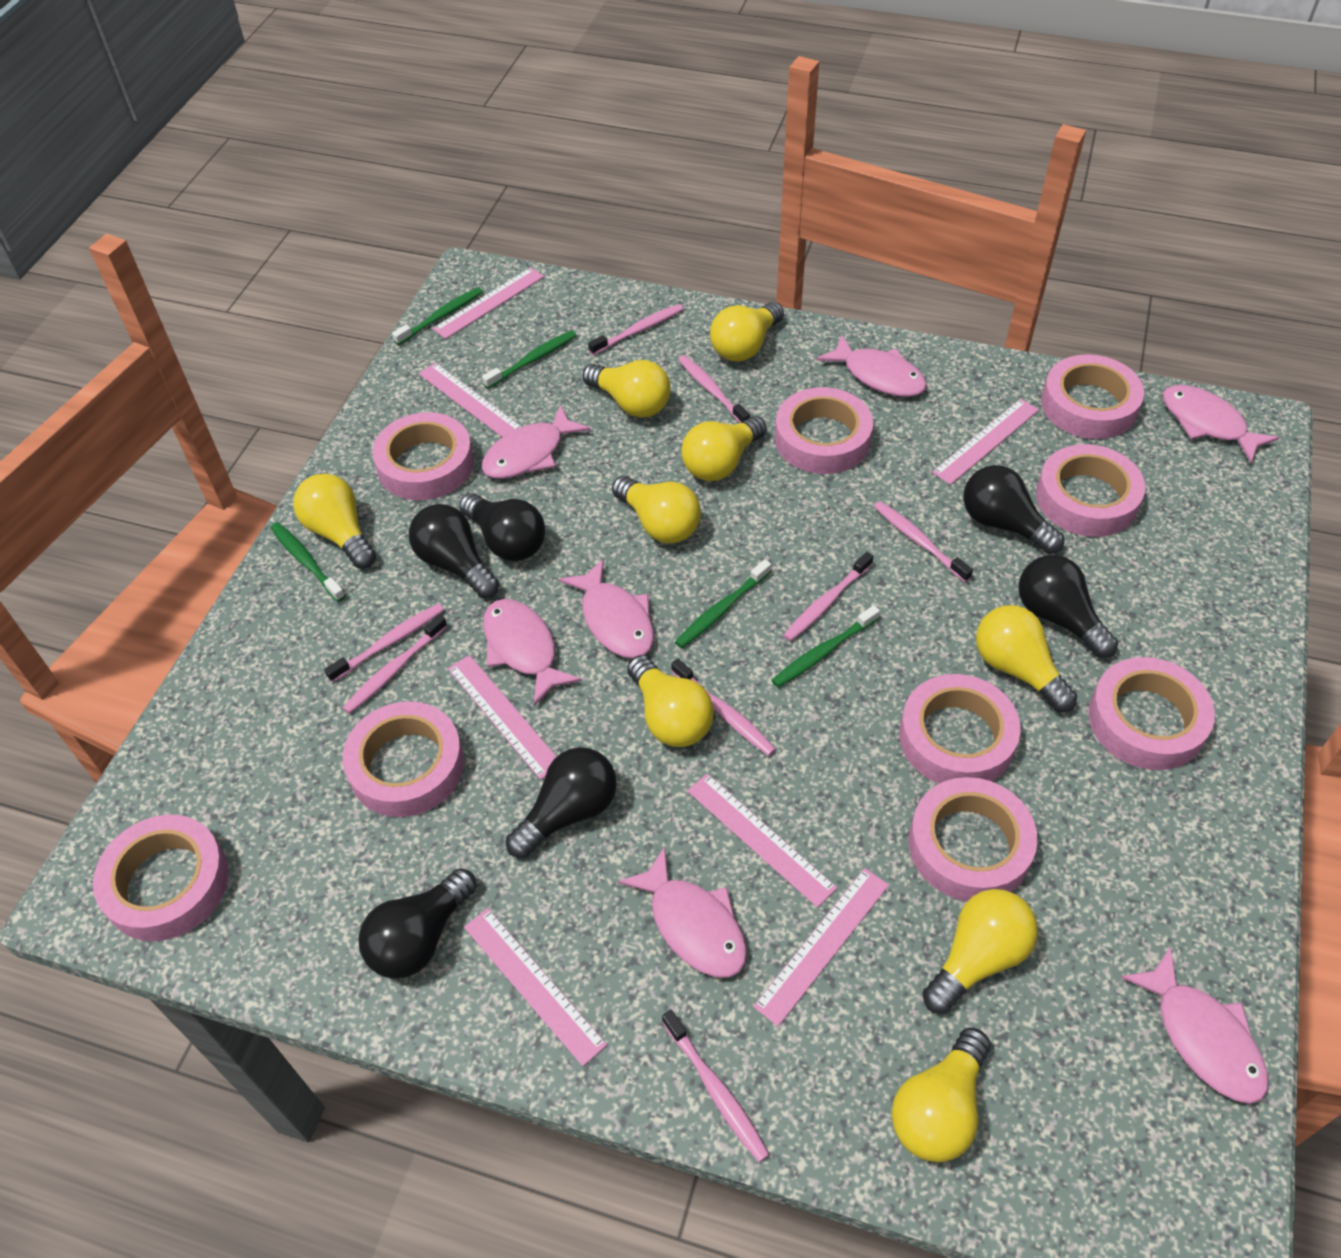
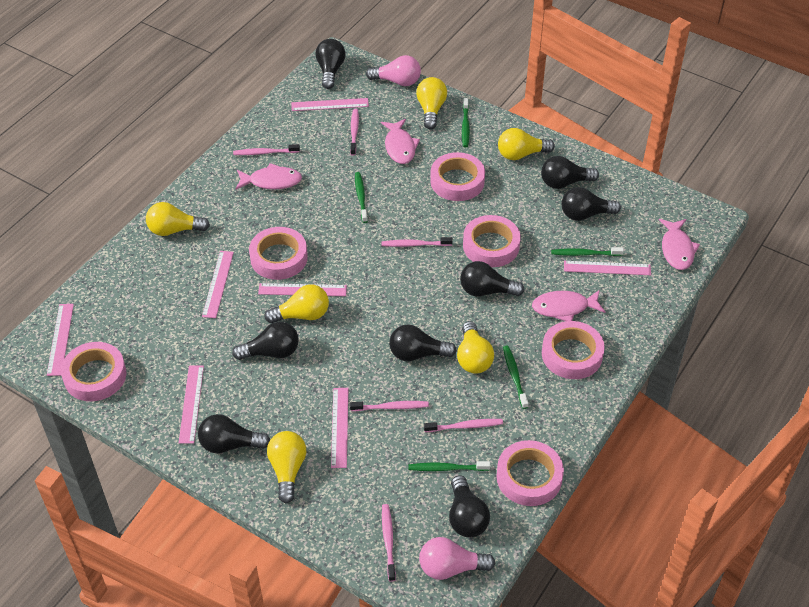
black light bulb: [359,868,477,979] [409,504,499,598] [459,493,545,561] [506,747,617,858] [964,465,1064,554] [1018,555,1118,658] = 6 -> [198,414,270,454] [232,322,299,360] [315,39,346,89] [389,324,457,361] [449,475,490,538] [460,261,524,297] [541,156,599,189] [561,187,621,221] = 8
pink fish: [482,405,591,479] [483,599,582,706] [559,558,654,658] [618,846,747,978] [817,334,927,397] [1120,946,1269,1104] [1163,385,1279,463] = 7 -> [235,163,302,190] [381,119,420,164] [532,290,606,321] [659,219,700,270] = 4
pink light bulb: none = 0 -> [366,55,421,86] [419,537,495,580] = 2
pink tape: [93,814,229,941] [343,701,464,817] [372,412,474,500] [775,387,873,474] [899,674,1021,784] [909,777,1038,901] [1036,444,1145,537] [1041,354,1144,439] [1088,657,1215,770] = 9 -> [61,342,126,401] [249,227,308,280] [430,152,485,201] [463,215,521,267] [496,440,564,506] [542,321,605,379] = 6
pink toothbrush: [324,603,444,683] [342,614,447,714] [588,304,683,355] [662,1010,770,1162] [671,659,776,756] [678,355,750,423] [783,552,874,641] [874,501,973,582] = 8 -> [233,144,300,155] [350,109,359,156] [350,401,429,411] [382,237,453,247] [382,504,396,582] [424,419,503,432] = 6
yellow light bulb: [293,474,376,569] [582,360,670,418] [612,476,701,543] [627,655,714,747] [681,416,767,481] [710,302,784,362] [892,1028,991,1162] [922,889,1038,1014] [976,605,1077,712] = 9 -> [146,202,210,236] [264,284,329,323] [267,431,306,504] [416,77,447,129] [457,321,494,374] [498,128,555,160] = 6

